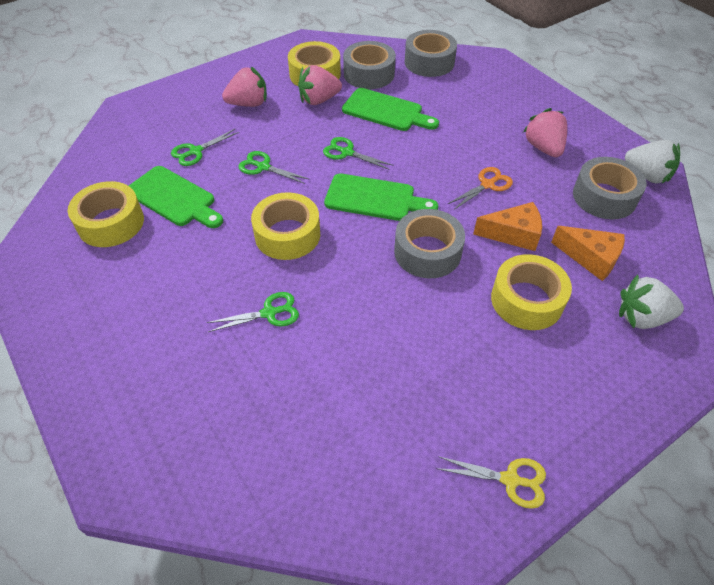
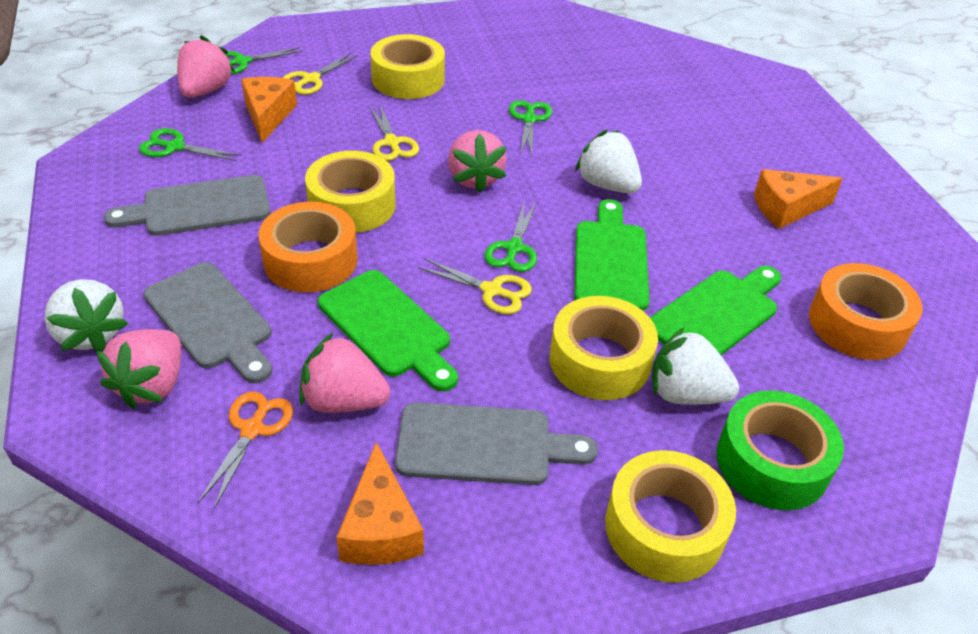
green tape: none = 0 -> [716,390,844,510] = 1
grey cutting board: none = 0 -> [104,175,271,236] [143,262,272,383] [395,402,598,485] = 3
grey tape: [343,41,396,89] [394,209,465,278] [405,30,457,77] [573,157,647,219] = 4 -> none = 0
orange cheese: [473,202,542,251] [551,226,625,281] = 2 -> [241,77,297,143] [336,442,424,565] [754,169,843,229] = 3
orange tape: none = 0 -> [259,202,358,293] [809,263,923,360] = 2
pink strawberry: [222,67,267,107] [298,65,342,105] [523,108,567,157] = 3 -> [96,329,181,409] [177,35,235,98] [299,333,390,413] [448,130,507,193] = 4
white strawberry: [619,274,684,329] [625,140,680,183] = 2 -> [44,279,128,352] [575,129,642,193] [652,327,739,405] = 3
yellow scissors: [436,456,546,509] = 1 -> [283,53,358,95] [370,104,419,161] [418,258,532,314] = 3

